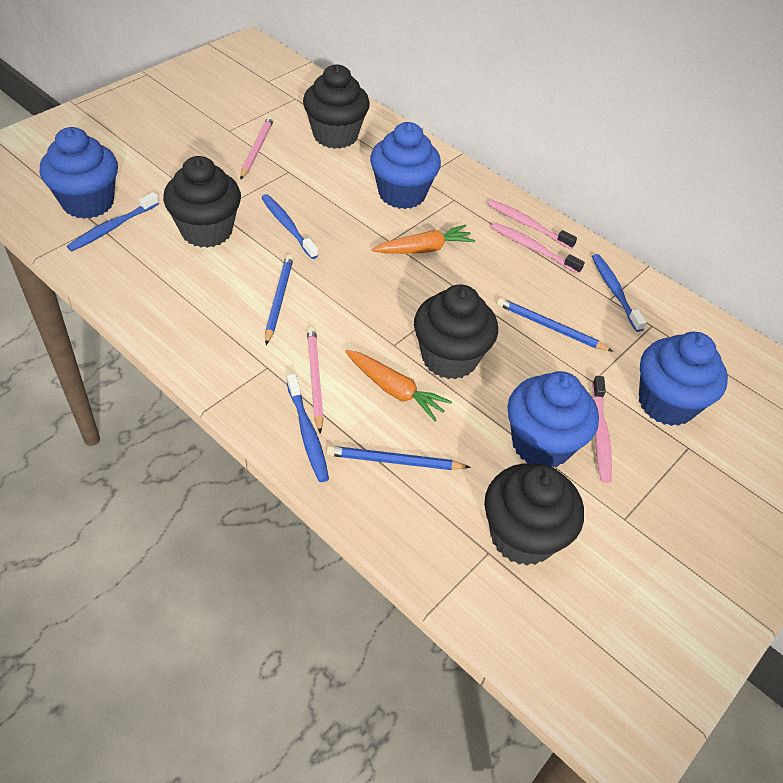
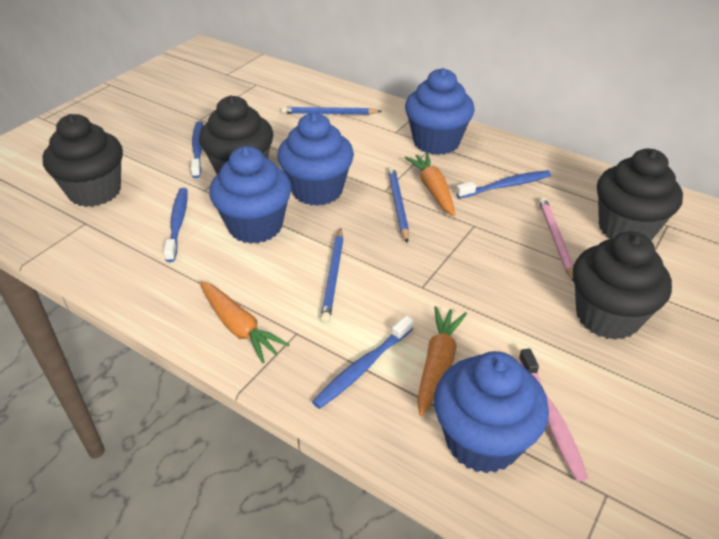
orange carrot: [345,350,452,422] [372,225,475,254] = 2 -> [199,281,290,364] [405,153,455,217] [417,306,467,416] = 3
pink pencil: [240,116,274,180] [307,327,324,434] = 2 -> [539,197,574,282] = 1
pink toothbrush: [487,199,577,249] [491,222,585,274] [592,376,612,483] = 3 -> [518,348,588,481] = 1

